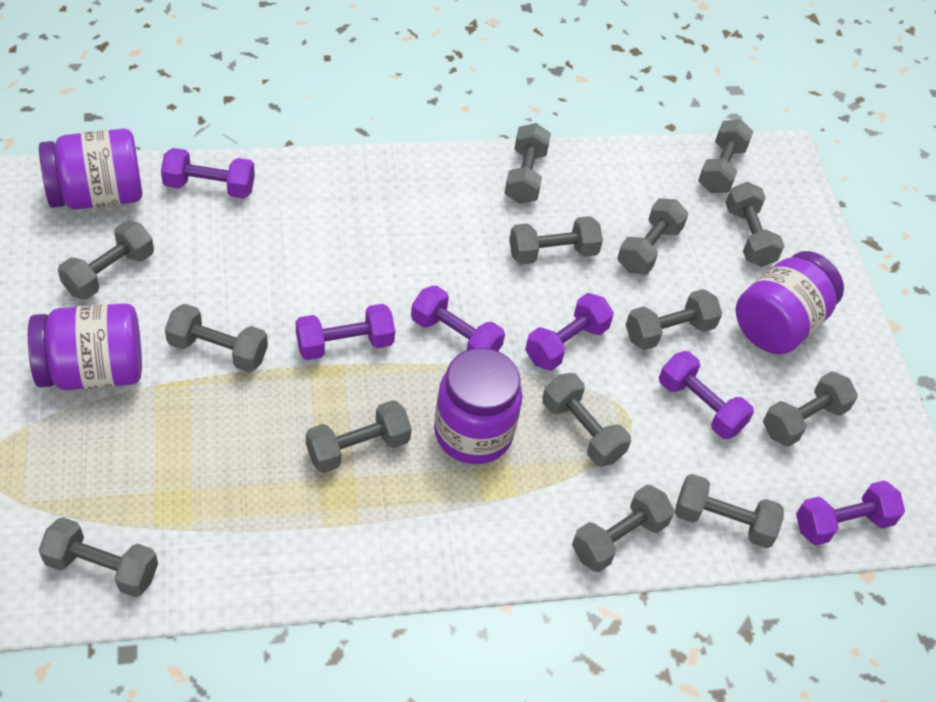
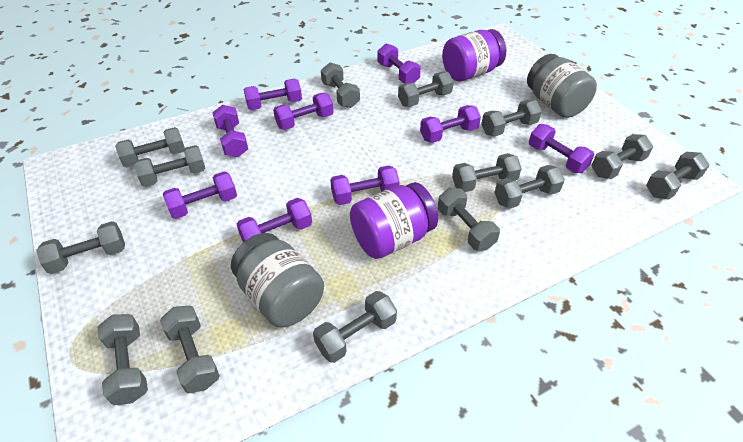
grey jar: none = 0 -> [231,233,324,327] [527,54,597,118] = 2
purple dumbbell: [161,148,255,199] [296,304,395,360] [411,285,505,351] [525,293,614,371] [659,351,754,439] [796,481,905,545] = 6 -> [163,172,237,219] [212,105,248,157] [237,198,312,242] [244,79,302,110] [273,93,334,130] [330,165,400,205] [377,43,421,83] [420,105,481,143] [529,124,594,173] = 9
purple jar: [28,303,142,390] [39,129,142,209] [434,348,522,464] [736,251,844,355] = 4 -> [350,182,438,259] [442,29,506,81] = 2

